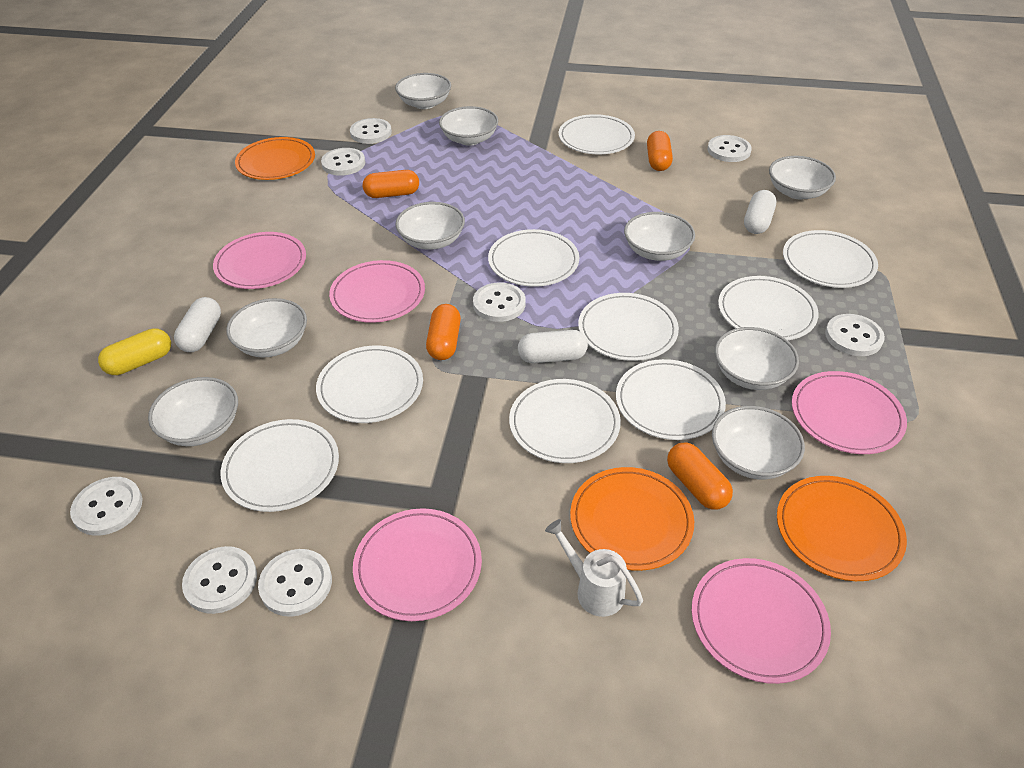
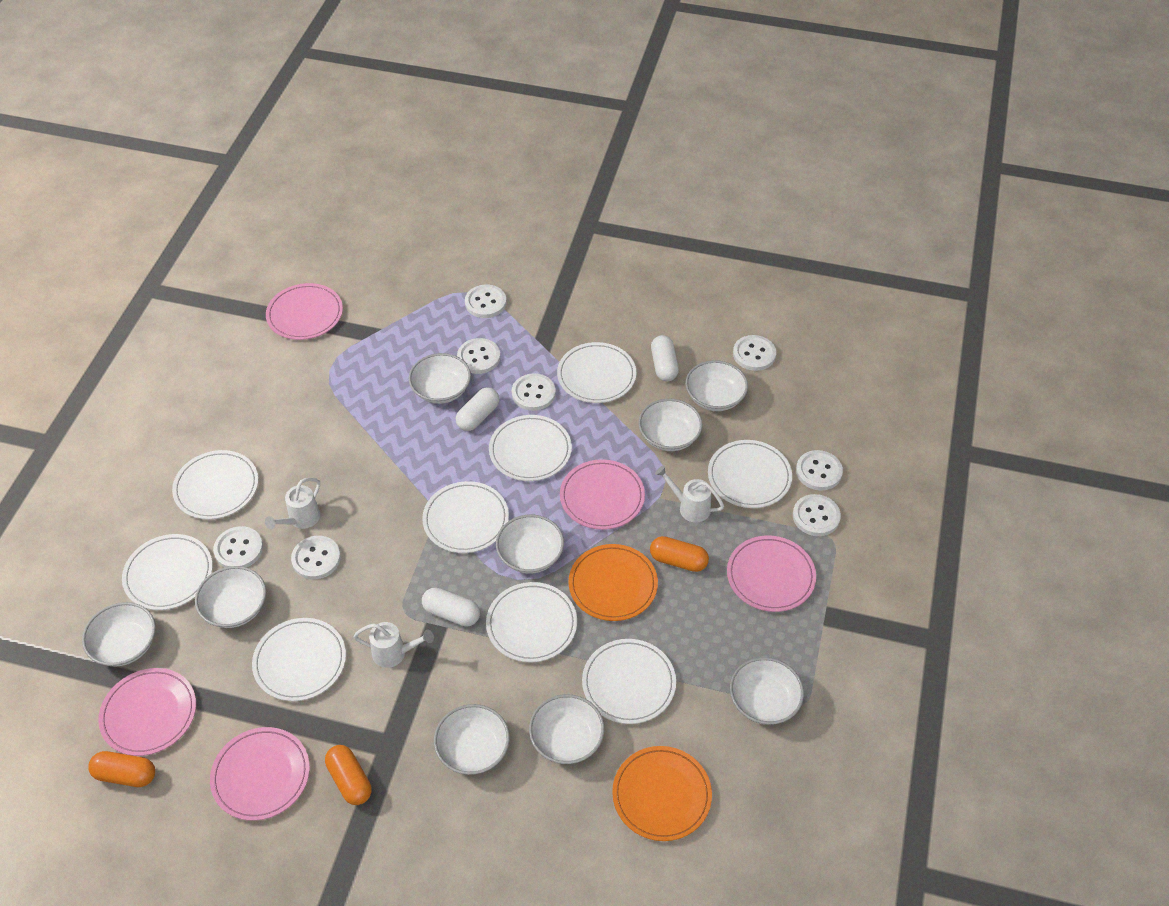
orange capsule: [363,170,419,198] [426,304,461,360] [647,131,673,171] [667,442,733,510] = 4 -> [88,751,155,787] [325,745,371,805] [650,536,709,572] = 3
orange plate: [235,137,315,180] [570,467,694,571] [777,476,907,581] = 3 -> [568,544,658,621] [612,746,712,841] = 2
white watering can: [545,519,643,617] = 1 -> [265,478,320,529] [353,622,434,668] [655,465,724,522] = 3
yellow capsule: [98,328,171,375] = 1 -> none = 0

